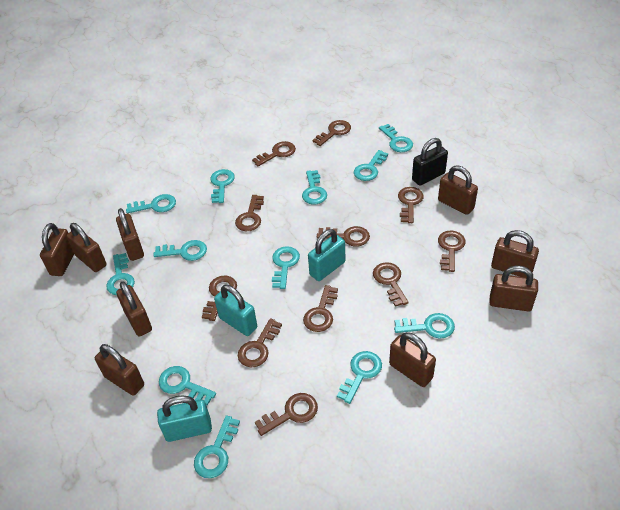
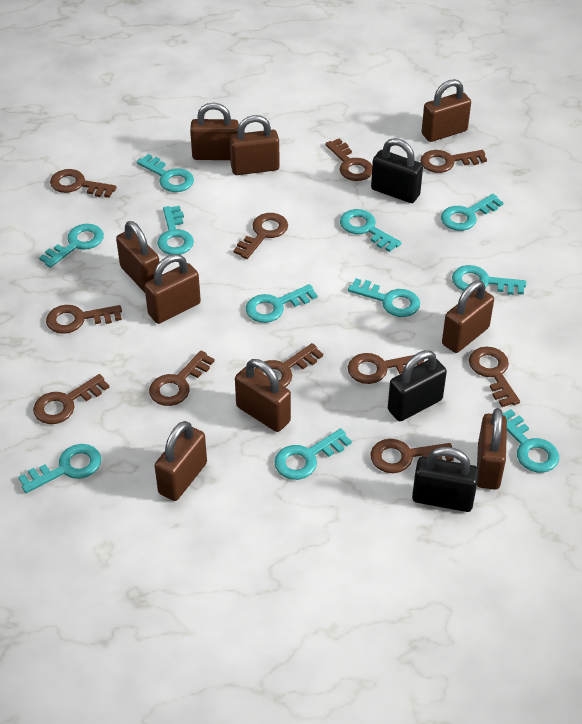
black padlock: [412,138,448,185] = 1 -> [371,138,423,203] [388,350,447,421] [412,447,479,512] = 3
turquoise key: [106,253,135,295] [126,194,176,214] [153,240,207,261] [159,366,216,405] [194,415,240,478] [210,169,235,203] [272,246,300,289] [302,170,327,205] [337,351,382,404] [354,150,388,181] [379,124,413,152] [394,313,455,339] = 12 -> [18,444,101,493] [39,224,104,268] [137,154,194,192] [157,206,194,255] [246,284,318,323] [274,428,352,480] [340,209,402,252] [348,278,420,317] [441,194,504,231] [452,265,526,295] [503,409,559,473] = 11
turquoise padlock: [157,395,212,442] [214,285,257,336] [308,229,345,281] = 3 -> none = 0

